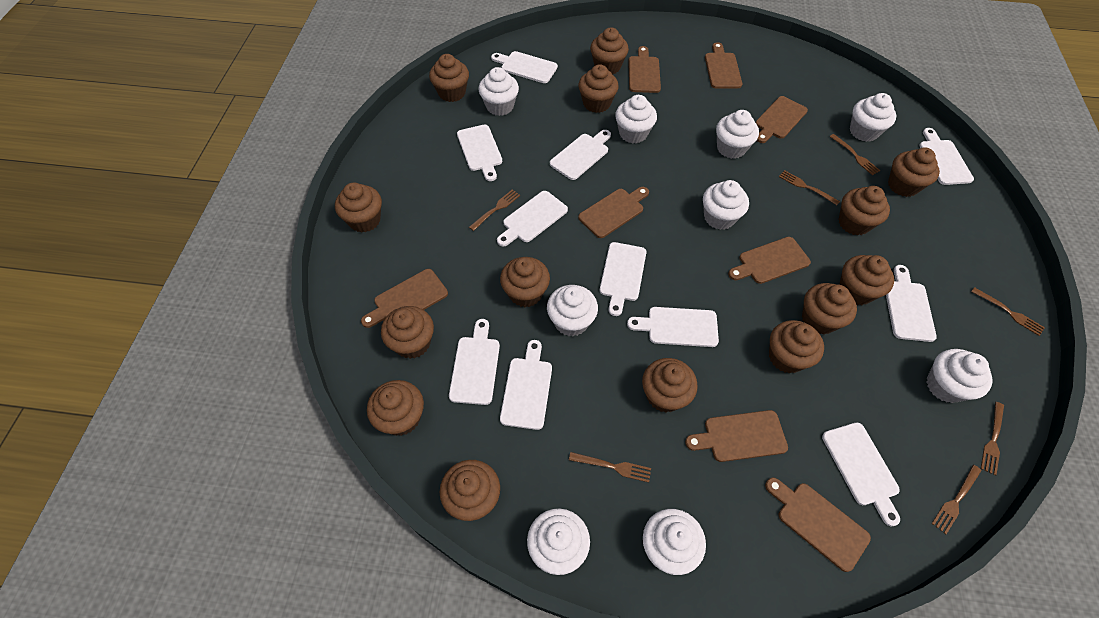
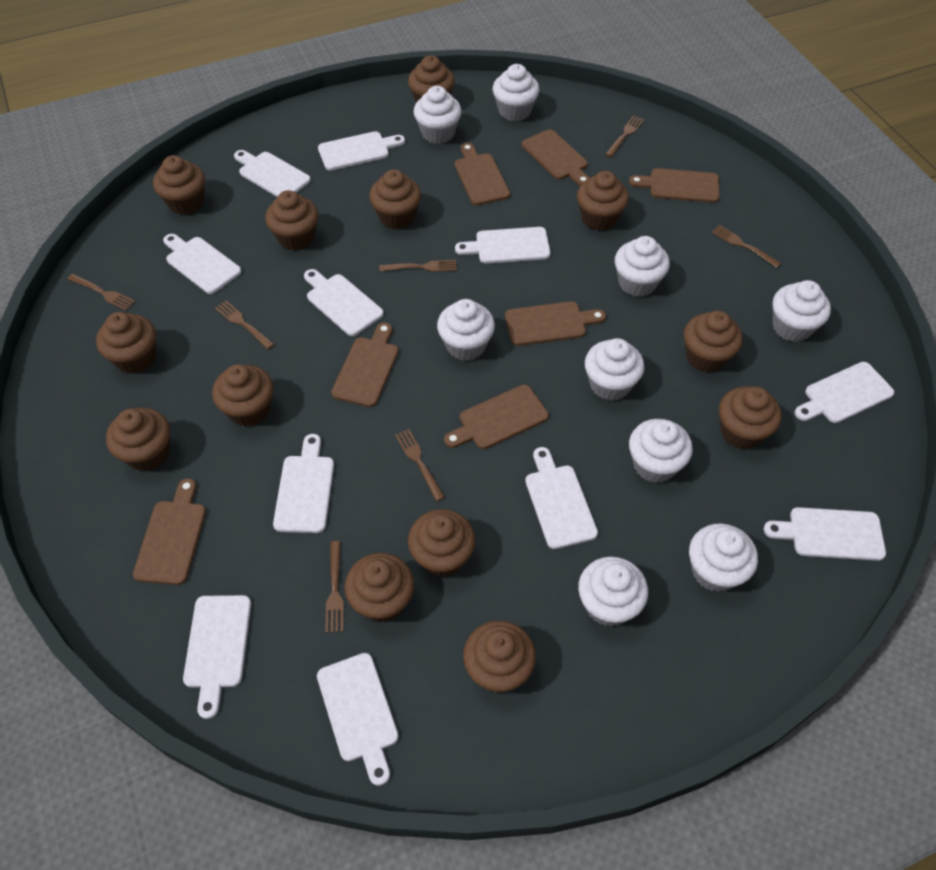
brown cupcake: [335,183,382,233] [367,380,424,436] [381,306,434,359] [429,54,469,102] [440,460,500,521] [500,257,550,307] [578,64,619,113] [590,27,629,75] [642,358,698,412] [769,320,824,373] [802,283,857,335] [838,186,890,236] [839,255,894,305] [888,148,940,197] = 14 -> [96,312,156,374] [106,408,170,472] [153,155,205,215] [212,364,273,427] [265,190,318,251] [345,553,414,623] [369,169,421,229] [408,55,455,102] [408,509,475,577] [463,621,536,693] [577,171,629,231] [684,311,743,373] [719,386,782,450] = 13
brown cutting board: [361,269,448,328] [578,187,649,238] [628,46,661,93] [685,410,788,462] [705,42,742,88] [728,237,811,284] [756,96,808,143] [765,478,871,572] = 8 -> [133,478,206,585] [331,323,399,407] [444,385,549,449] [455,143,510,205] [505,301,606,346] [522,129,590,186] [629,168,719,203] = 7

